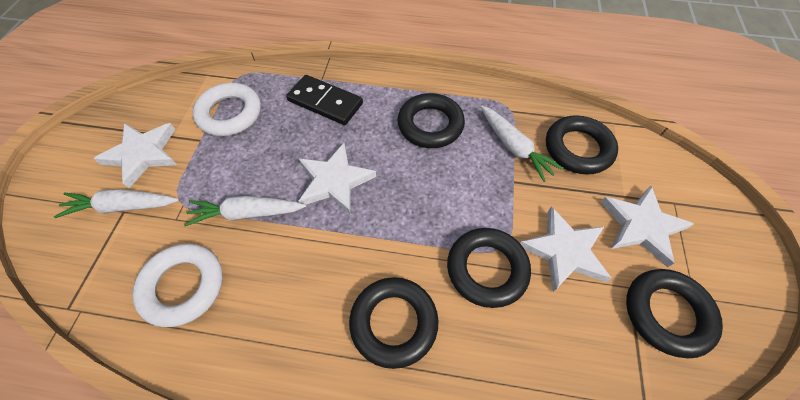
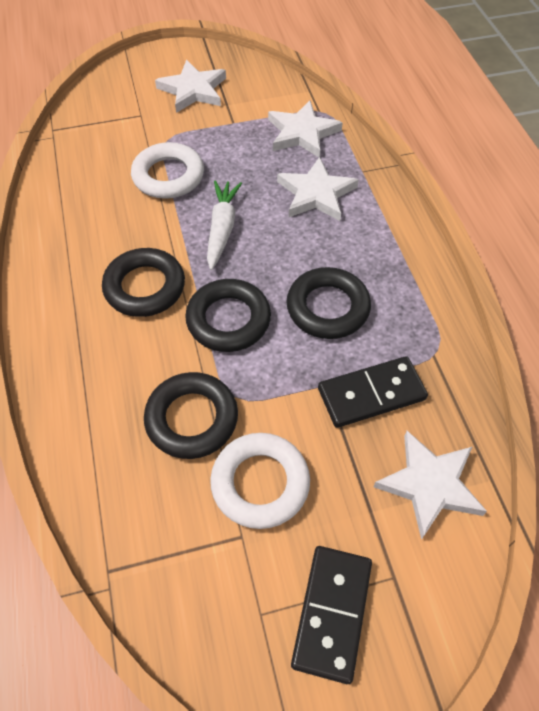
black domino: [286,75,363,125] = 1 -> [291,546,372,684] [318,356,428,428] = 2
black ring: [349,277,438,369] [398,93,465,148] [447,228,531,308] [546,115,618,175] [626,269,723,358] = 5 -> [102,248,185,317] [144,372,238,459] [185,279,271,352] [286,267,371,339] = 4
white carrot: [54,189,179,218] [184,196,306,226] [481,105,564,182] = 3 -> [207,180,242,270] = 1

